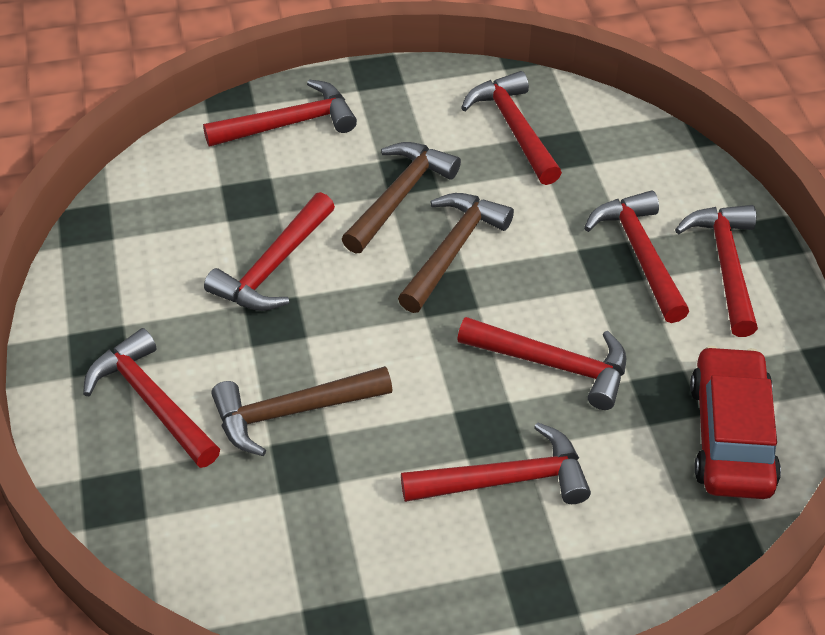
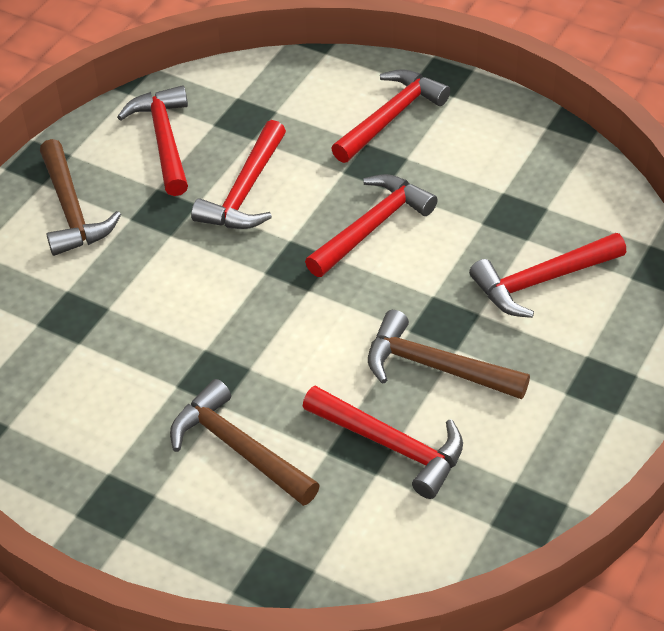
red car: [690,346,781,499] = 1 -> none = 0
red hammer: [83,328,220,468] [203,79,357,147] [204,192,335,311] [401,422,591,504] [457,317,626,410] [461,71,562,185] [584,190,689,323] [675,205,758,337] = 8 -> [117,85,188,196] [191,120,286,229] [302,386,463,499] [305,174,437,277] [331,69,451,163] [469,233,626,318] = 6

